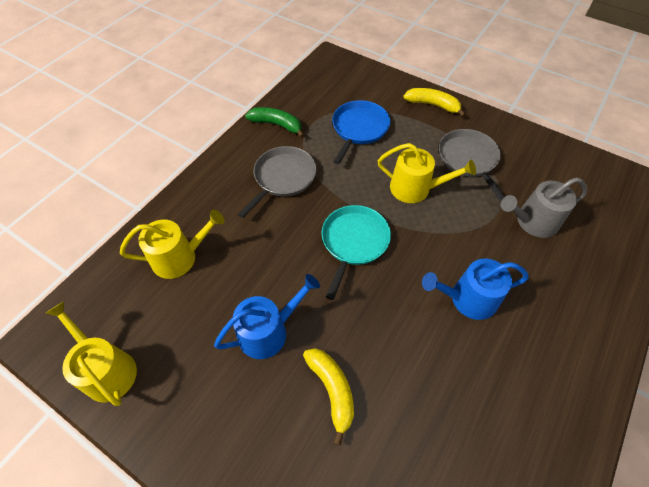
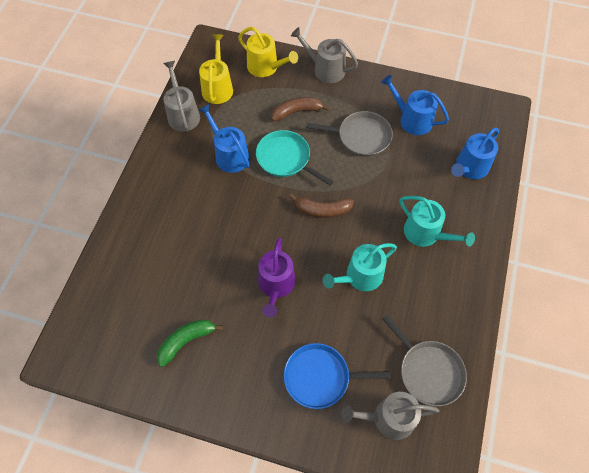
blue watering can: [214,274,320,359] [422,259,529,320] = 2 -> [199,104,250,173] [381,75,449,135] [451,128,499,179] = 3
brown banana: none = 0 -> [271,97,329,121] [289,194,354,218] = 2
grey watering can: [501,177,588,238] = 1 -> [163,61,200,132] [291,27,358,83] [341,392,439,440] = 3
purple watering can: none = 0 -> [258,238,295,317] = 1
turquoise watering can: none = 0 -> [323,243,397,291] [399,196,475,247] = 2
yellow banana: [303,348,354,446] [404,88,466,117] = 2 -> none = 0
yellow watering can: [46,301,137,406] [120,210,224,279] [378,143,476,203] = 3 -> [199,34,233,104] [238,27,298,77] = 2

